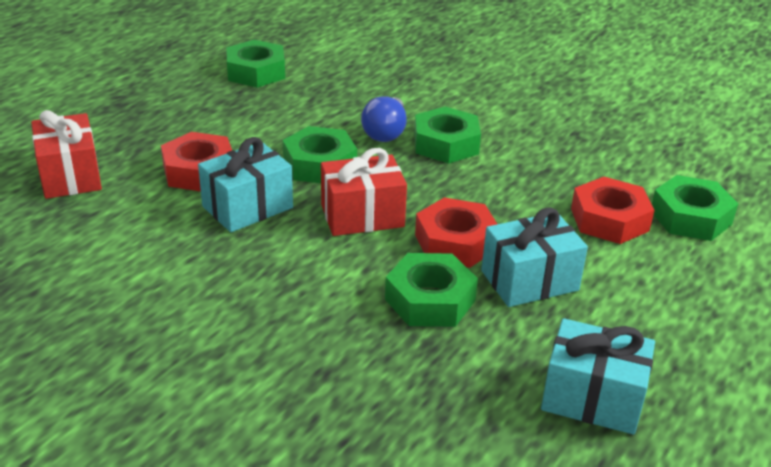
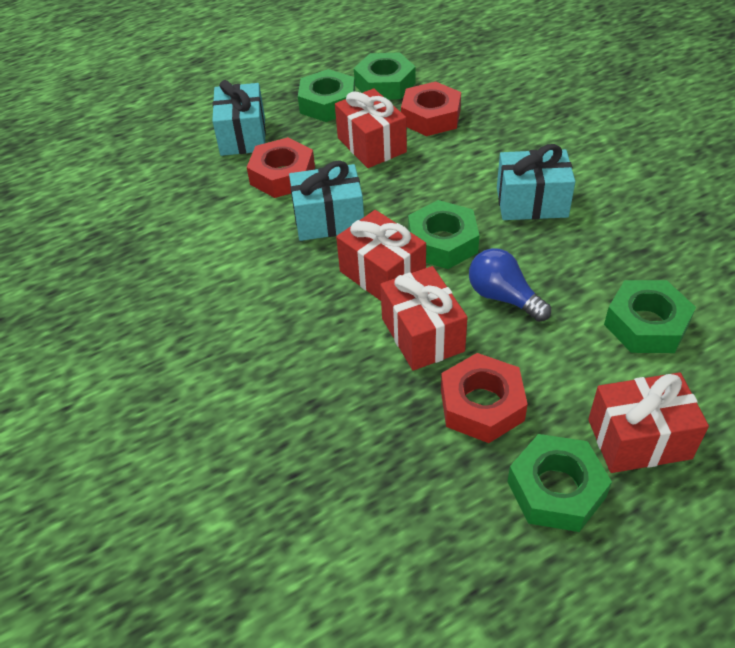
red gift: [31,110,102,199] [321,148,407,236] = 2 -> [335,88,407,168] [336,210,426,301] [380,266,468,371] [588,372,709,473] = 4

